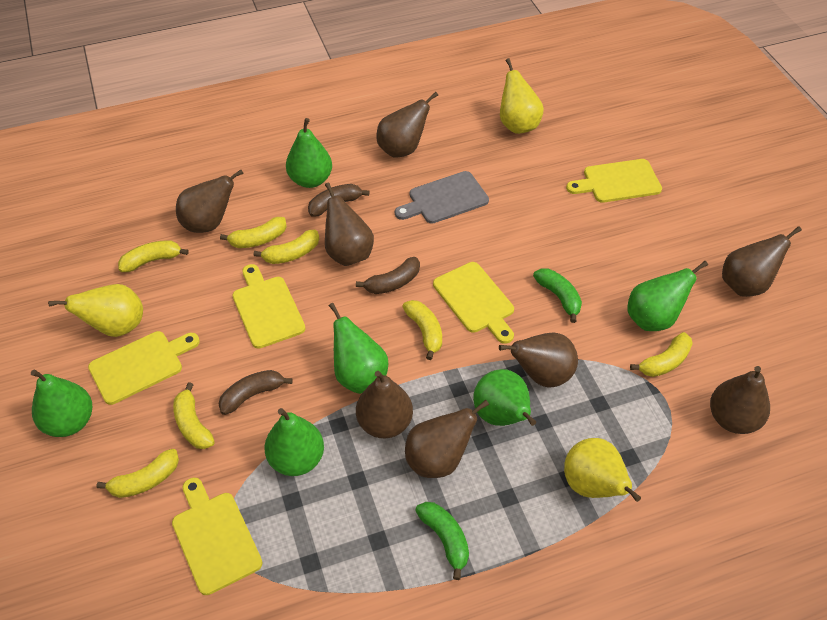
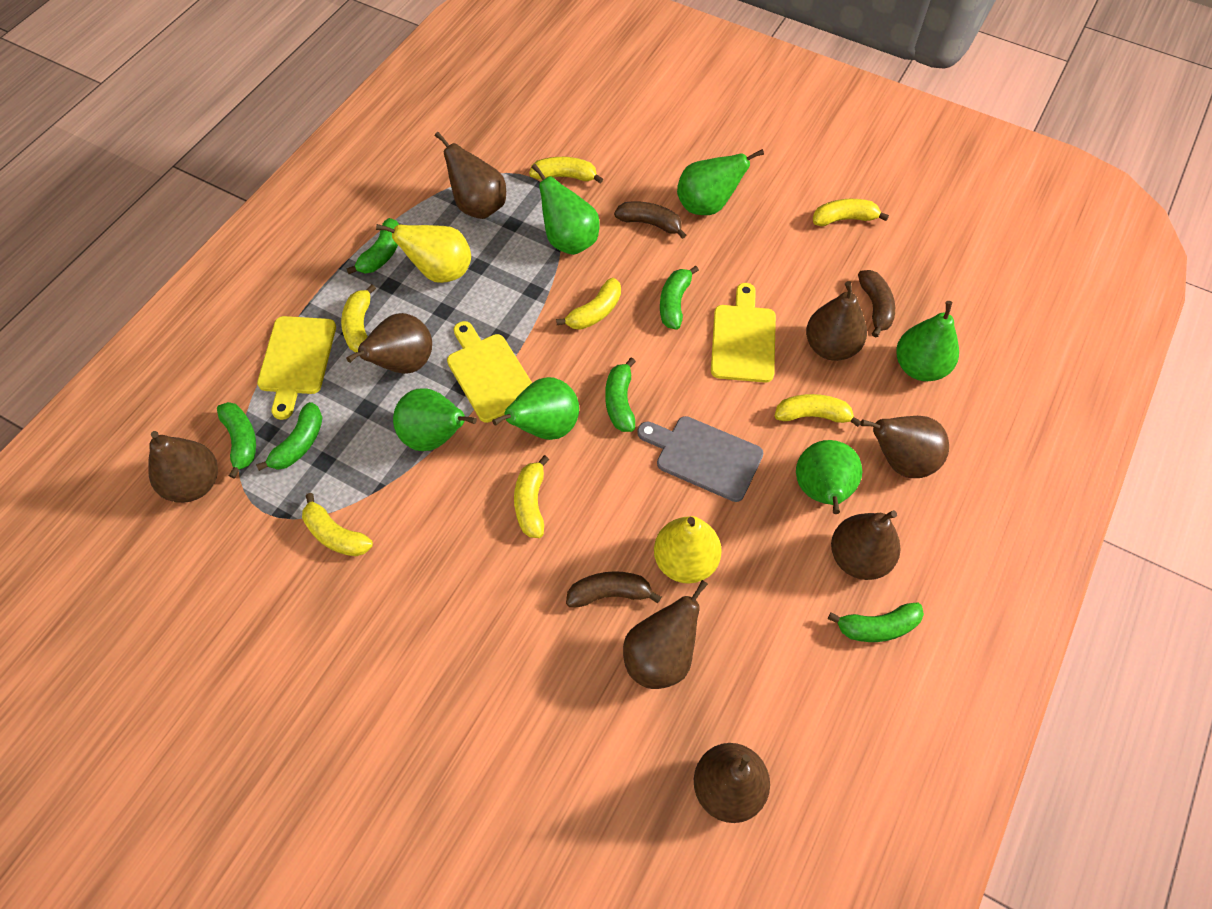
green banana: [415,502,469,580] [533,268,582,323] = 2 -> [217,402,256,479] [256,402,323,471] [346,218,399,274] [605,357,636,432] [660,266,699,330] [828,602,924,642] = 6
yellow cutting board: [88,331,200,405] [172,478,262,595] [232,264,306,349] [433,262,514,344] [566,159,662,203] = 5 -> [257,316,336,420] [447,321,532,423] [711,283,776,383] = 3
yellow pear: [48,284,143,337] [500,58,544,134] [564,438,641,502] = 3 -> [376,224,471,283] [654,516,722,583] = 2

